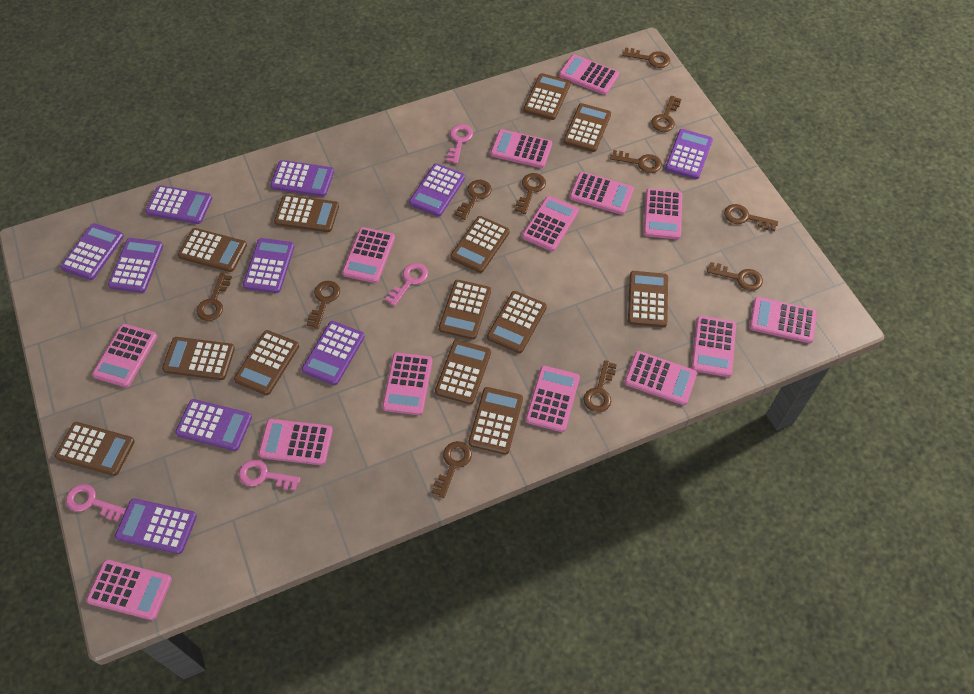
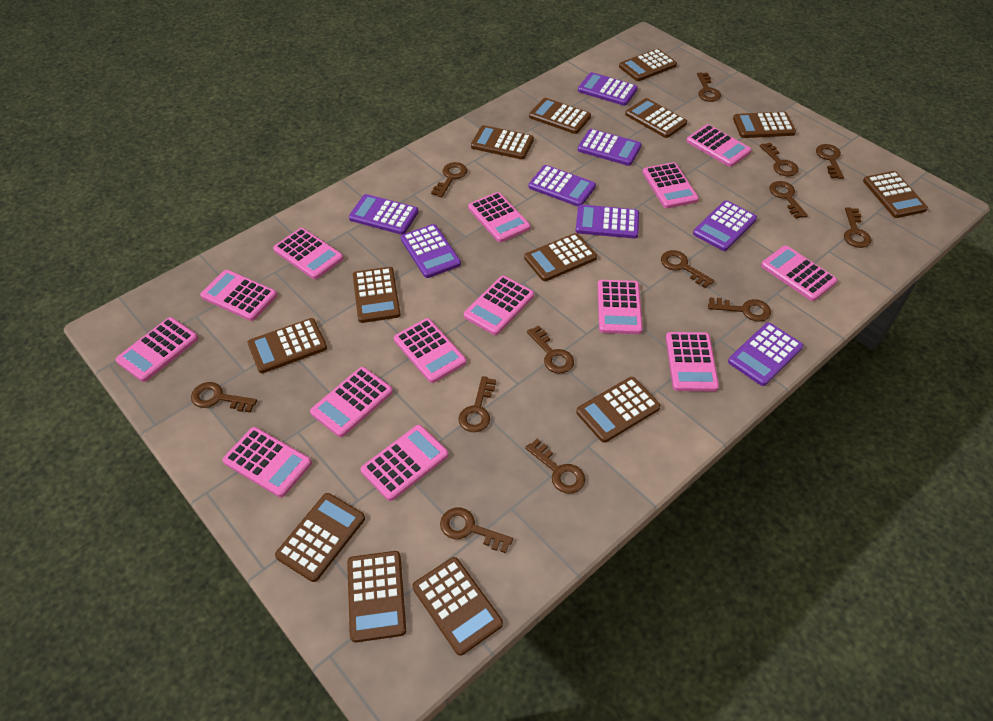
brown key: [197,273,232,321] [306,281,340,329] [431,441,472,498] [455,180,492,220] [515,173,546,214] [583,360,617,412] [610,150,662,173] [622,47,670,68] [651,96,681,132] [707,262,763,291] [724,204,778,231] = 11 -> [191,382,257,412] [431,162,467,197] [440,508,513,553] [458,376,496,432] [525,439,585,494] [527,325,574,374] [661,250,714,288] [697,73,721,102] [708,298,771,322] [760,143,798,176] [769,181,808,219] [816,144,844,179] [844,207,871,248] = 13
pink key: [66,484,126,522] [239,459,301,491] [385,263,428,306] [447,124,473,164] = 4 -> none = 0
purple calculator: [60,223,124,280] [108,238,163,293] [115,498,197,554] [145,185,212,224] [175,399,252,451] [243,238,295,293] [270,160,334,197] [302,321,365,385] [409,163,465,217] [665,129,713,179] = 10 -> [349,194,419,235] [401,224,461,278] [529,165,596,207] [576,205,639,239] [578,72,638,106] [578,129,642,166] [693,201,757,251] [728,322,803,386] = 8

